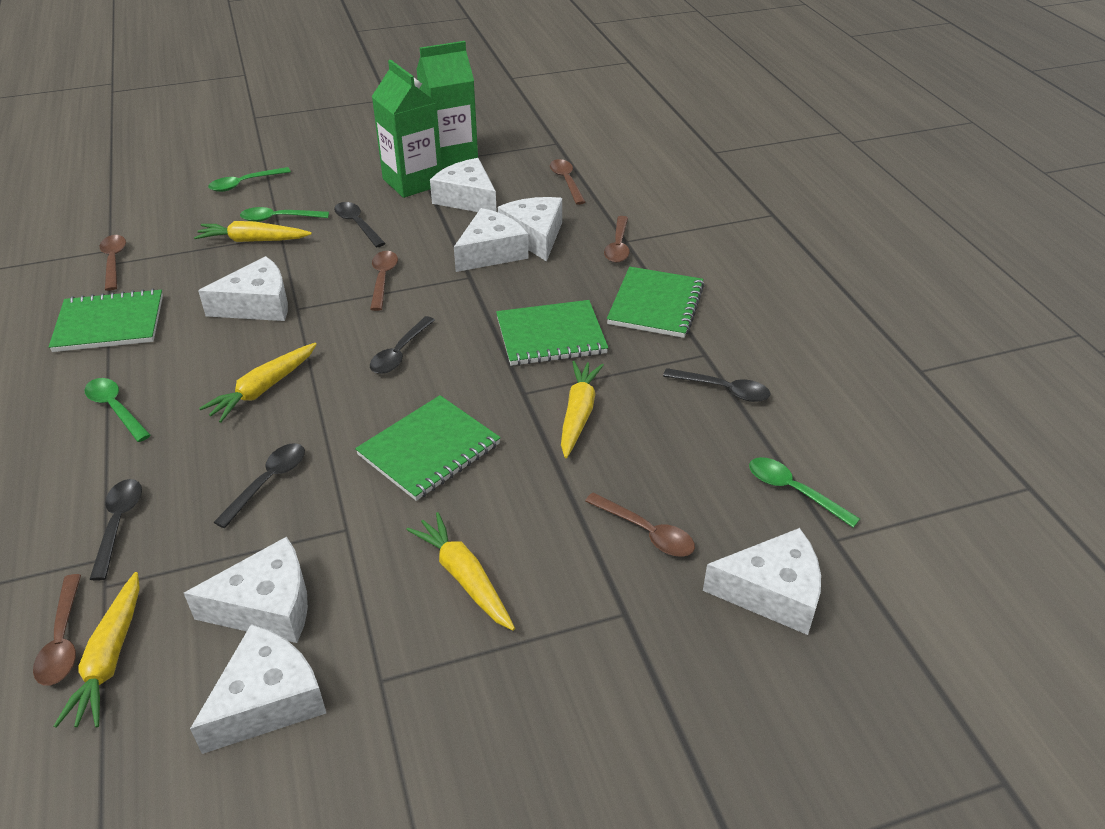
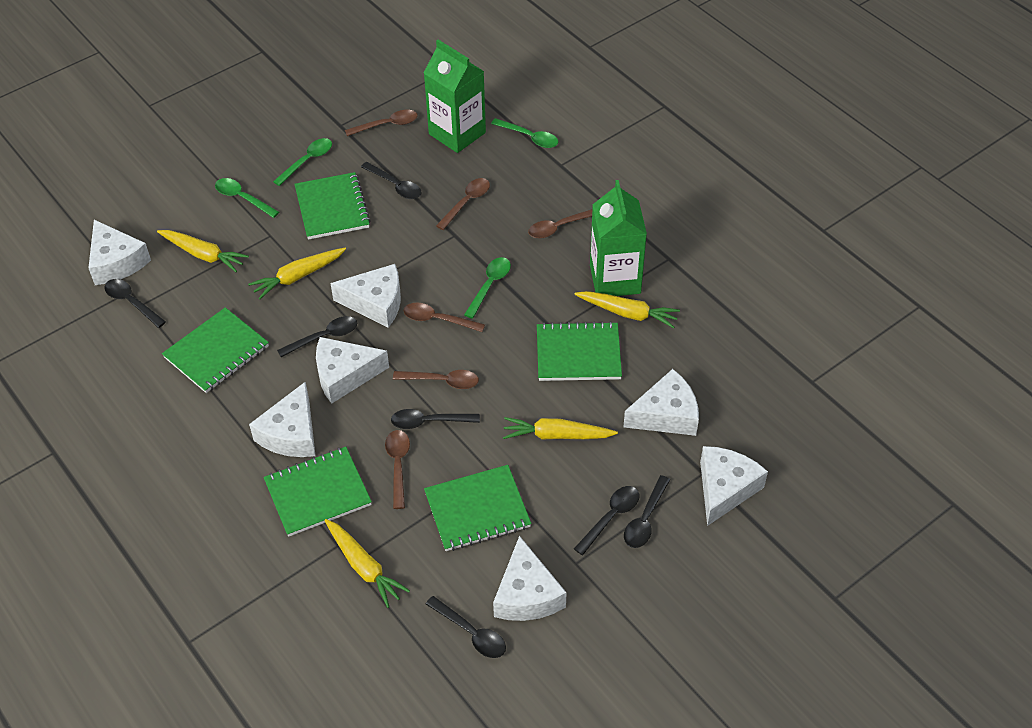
black spoon: [90,479,142,581] [214,443,305,528] [334,202,386,247] [370,316,435,374] [663,368,770,402] = 5 -> [105,279,166,328] [277,316,357,357] [361,162,422,199] [391,409,480,429] [426,596,506,658] [574,486,639,555] [624,475,670,548] = 7
green notebook: [49,289,163,352] [355,395,501,501] [496,300,608,366] [607,266,704,338] = 4 -> [162,307,269,393] [264,447,372,537] [295,172,371,240] [424,465,531,551] [537,321,622,381] = 5

